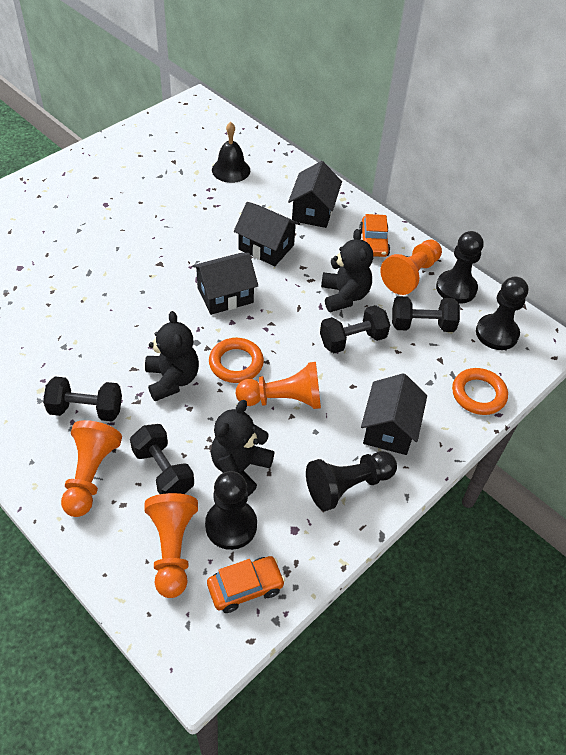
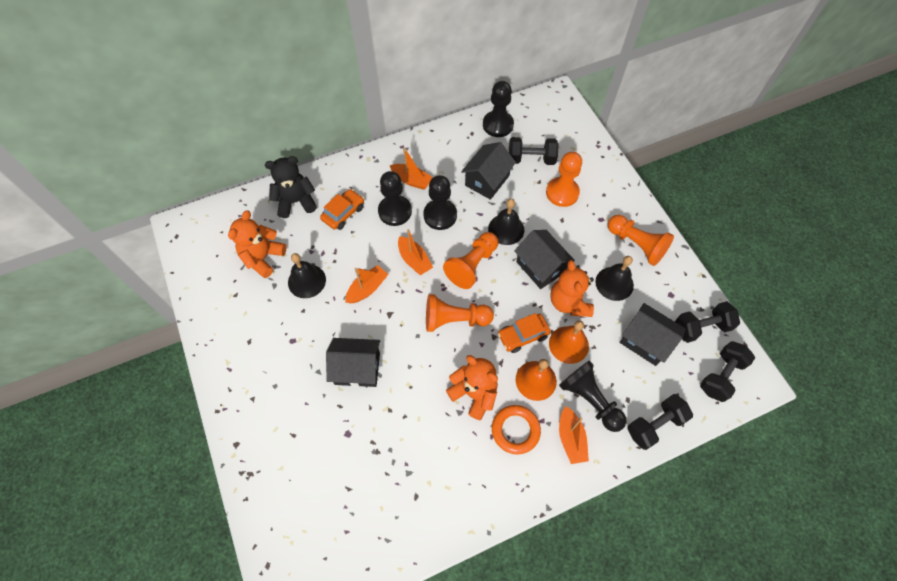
black bell: [212,122,250,183] = 1 -> [288,253,326,298] [488,199,524,245] [595,256,634,301] = 3
black teddy bear: [145,311,199,401] [211,400,275,496] [321,229,373,312] = 3 -> [265,156,317,218] = 1
orange bell: none = 0 -> [516,359,557,401] [549,321,589,364] = 2
orange boat: none = 0 -> [345,265,388,303] [390,147,433,190] [398,229,433,275] [559,406,589,464] = 4
orange ring: [209,338,264,383] [452,368,508,415] = 2 -> [492,405,541,454] = 1
orange teddy bear: none = 0 -> [228,210,286,278] [446,355,498,420] [550,260,594,317] = 3

